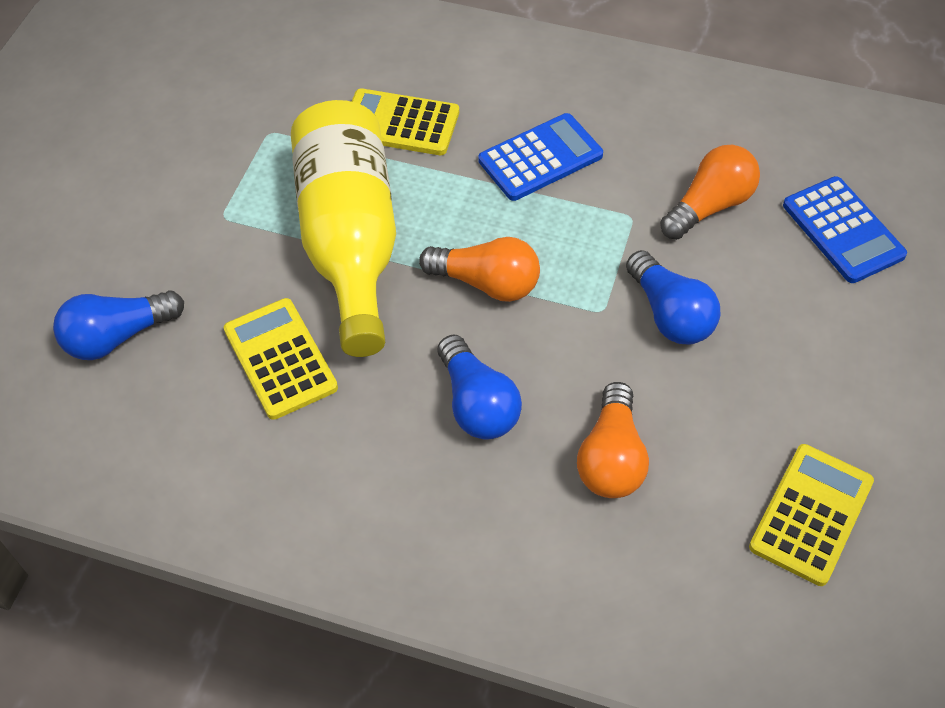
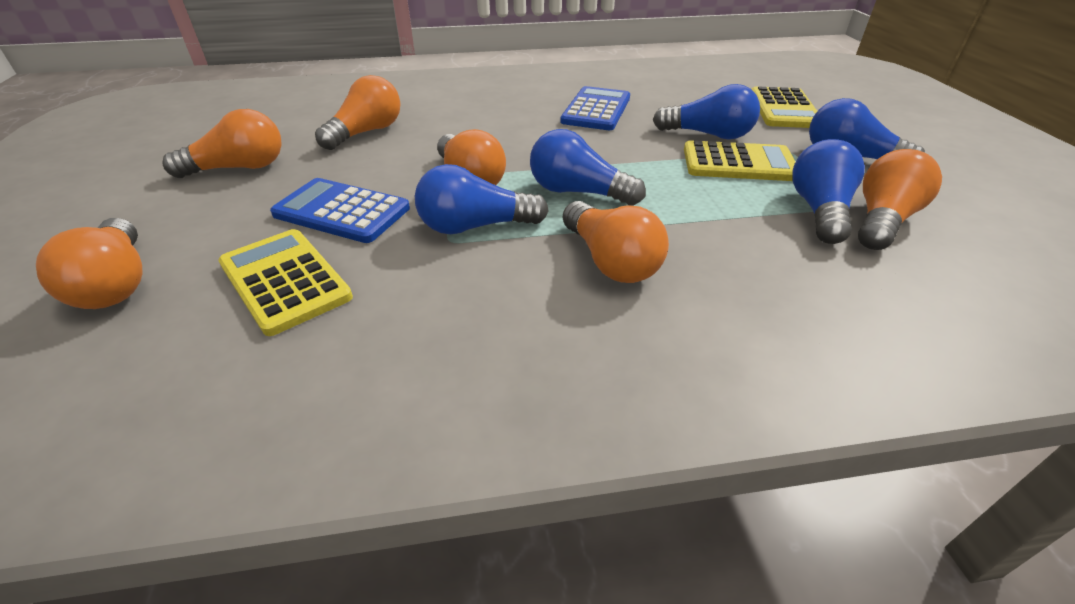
blue light bulb: [53,290,184,360] [438,334,522,440] [626,250,720,345] = 3 -> [415,164,549,234] [530,129,646,206] [653,84,760,139] [792,139,865,244] [809,98,925,159] = 5
orange light bulb: [419,237,540,302] [577,382,649,498] [660,145,760,240] = 3 -> [36,218,143,309] [163,109,282,178] [315,75,401,150] [437,129,506,185] [563,201,669,283] [858,149,942,250] = 6
yellow bottle: [291,100,396,357] = 1 -> none = 0

